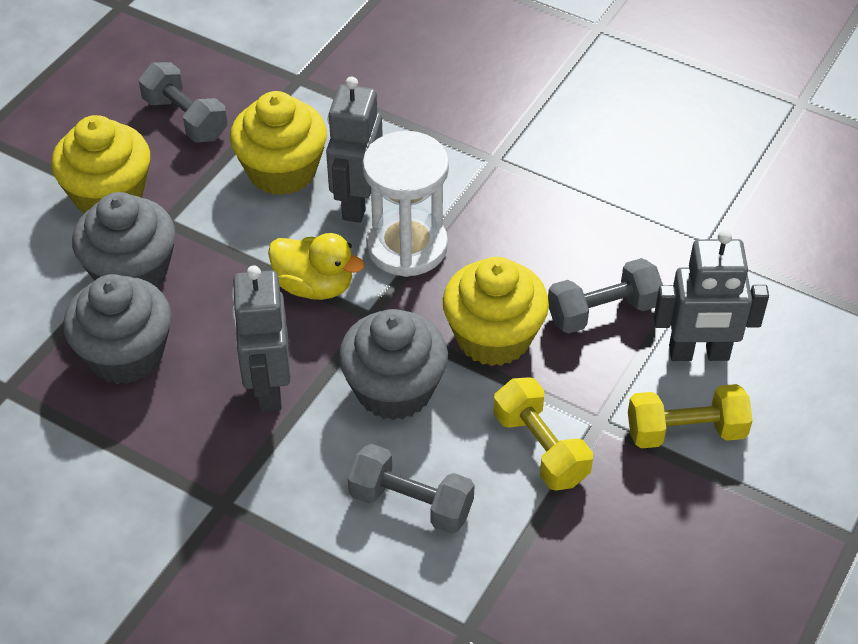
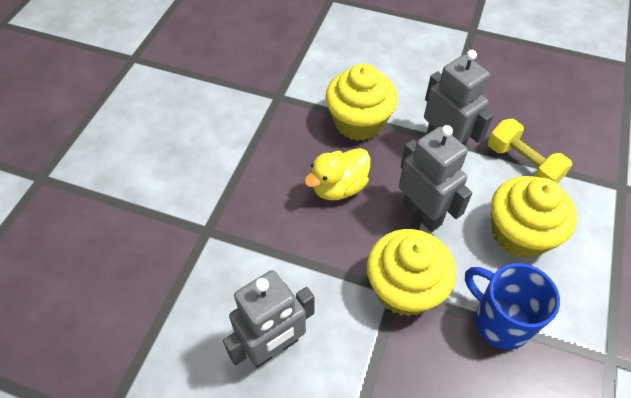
blue mug: none = 0 -> [465,263,560,350] = 1
grey cupcake: [63,274,171,384] [72,192,175,288] [339,309,448,420] = 3 -> none = 0
grey dumbbell: [139,62,228,143] [348,444,475,534] [548,258,663,334] = 3 -> none = 0
white hourglass: [363,131,449,277] = 1 -> none = 0
yellow dumbbell: [493,377,593,491] [628,384,753,448] = 2 -> [488,119,572,184] = 1

